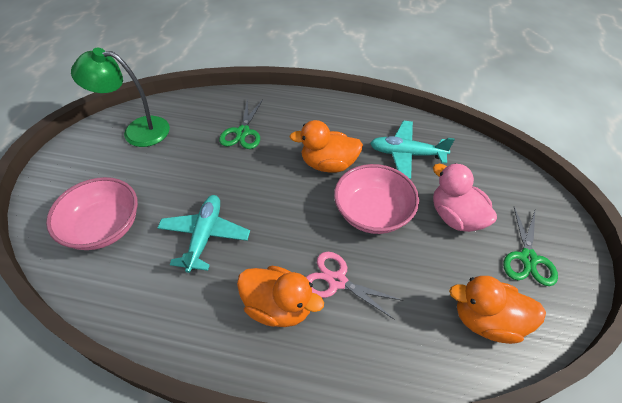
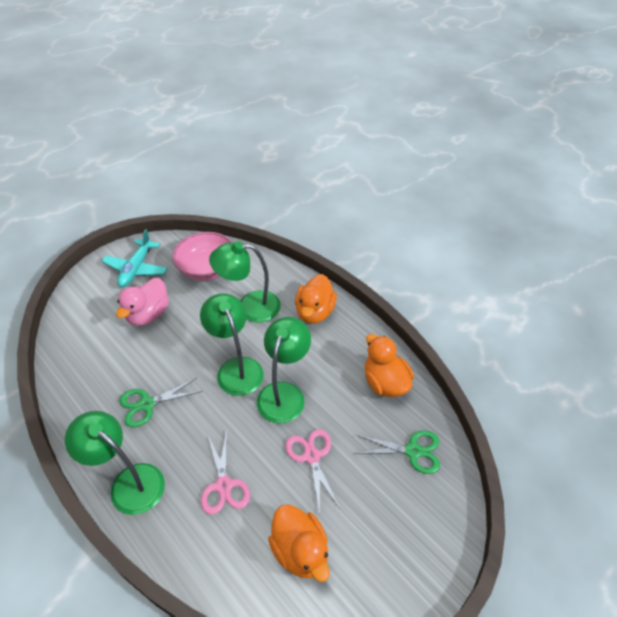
green lamp: [71,48,170,147] = 1 -> [65,411,165,515] [200,293,263,396] [209,241,281,323] [257,317,311,424] = 4
pink bowl: [46,177,138,250] [334,164,419,234] = 2 -> [172,232,233,281] = 1
pink scissors: [306,252,404,320] = 1 -> [201,430,250,515] [285,429,340,513] = 2
turquoise plane: [157,195,250,273] [370,121,455,179] = 2 -> [102,229,168,287] = 1

